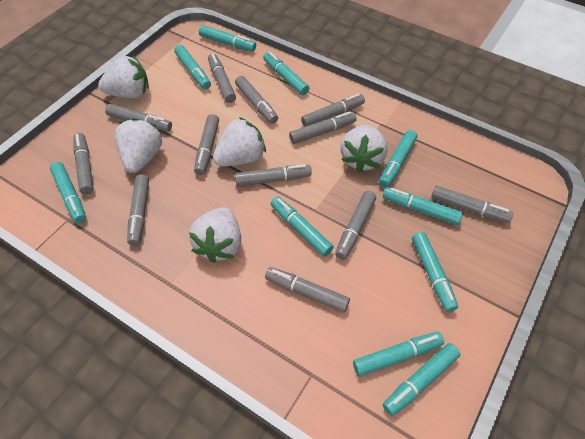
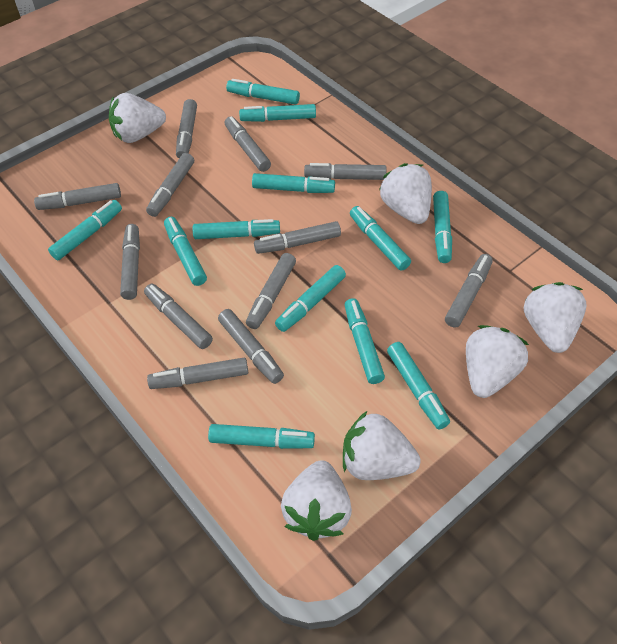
turquoise marker: [50,162,86,223] [174,45,211,89] [199,25,256,52] [263,52,310,95] [271,196,334,256] [353,332,444,377] [379,130,417,188] [383,187,463,225] [383,343,461,416] [412,232,458,312] = 10 -> [48,200,122,260] [164,217,207,286] [193,219,280,239] [208,424,315,449] [226,79,300,105] [239,104,316,122] [252,173,335,193] [275,265,346,332] [345,298,385,384] [350,206,411,271] [387,342,450,429] [433,191,452,263] = 12
white strawberry: [98,56,149,98] [114,118,162,173] [189,207,241,263] [213,117,266,166] [341,125,387,173] = 5 -> [109,93,166,143] [281,460,352,541] [343,411,420,480] [379,163,432,224] [466,325,529,398] [524,282,587,353] = 6

